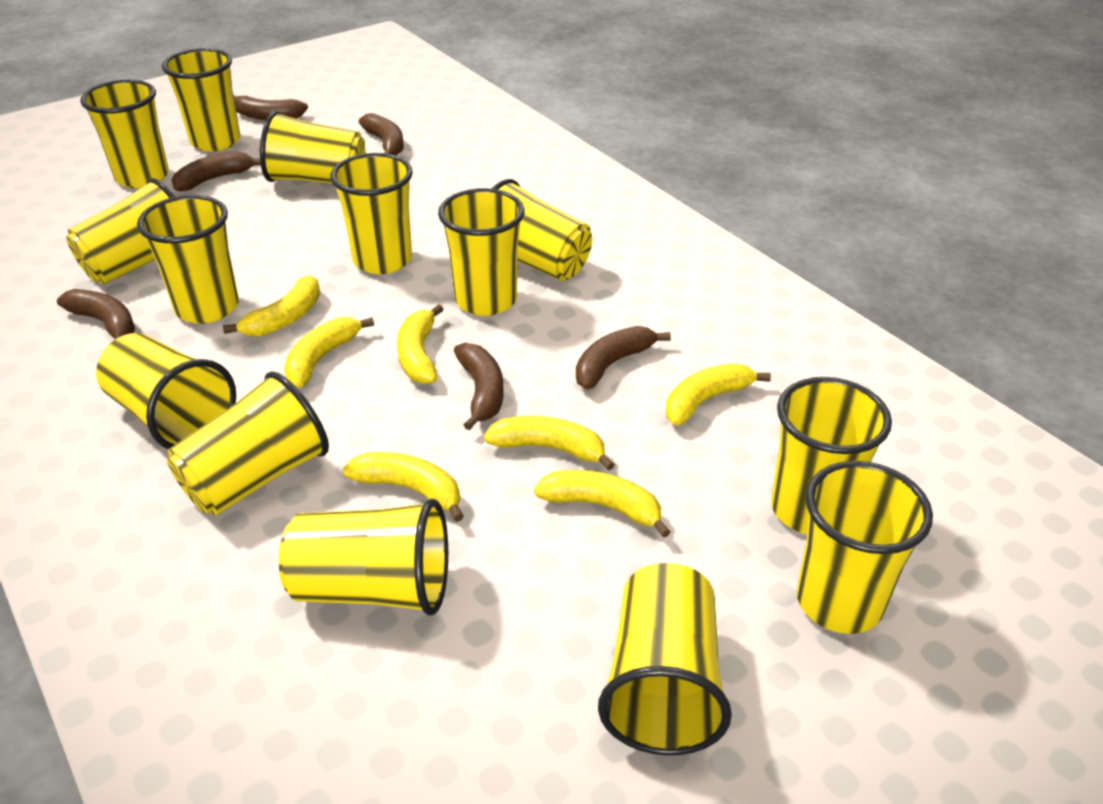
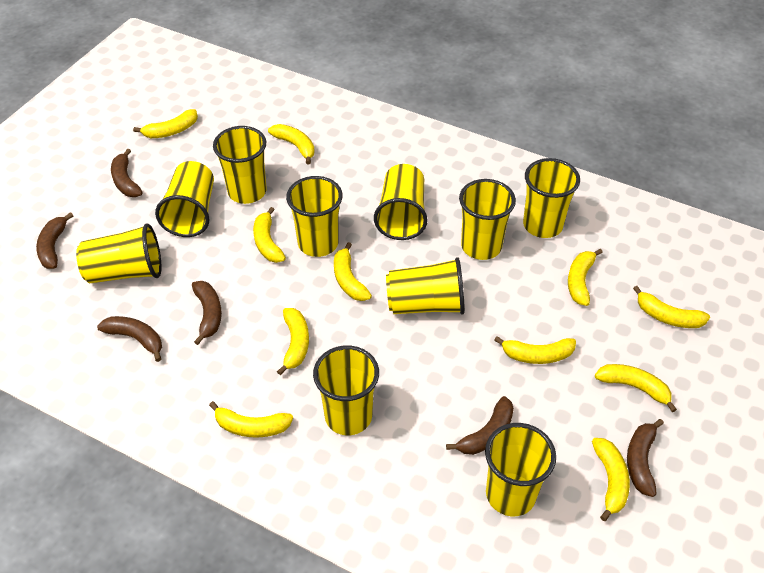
yellow banana: [223,275,320,337] [284,317,374,388] [343,452,464,522] [397,304,444,384] [484,416,615,471] [534,470,671,538] [666,363,771,426] = 7 -> [133,109,198,138] [209,401,293,437] [253,207,286,263] [268,124,315,165] [277,308,309,375] [334,242,372,301] [494,336,576,364] [568,249,603,306] [592,438,630,521] [595,364,677,412] [633,286,710,328] = 11
yellow cup: [66,178,175,284] [80,80,169,188] [96,333,236,449] [137,195,239,324] [162,48,240,151] [167,371,329,515] [260,111,366,184] [279,499,448,615] [330,153,413,274] [438,188,525,316] [491,179,592,281] [598,563,732,755] [771,377,892,534] [797,461,933,634] = 14 -> [76,223,161,283] [155,161,214,237] [213,126,267,204] [286,176,343,257] [313,345,379,435] [374,164,427,240] [386,257,465,315] [459,179,516,260] [485,423,556,516] [523,158,580,238] = 10

